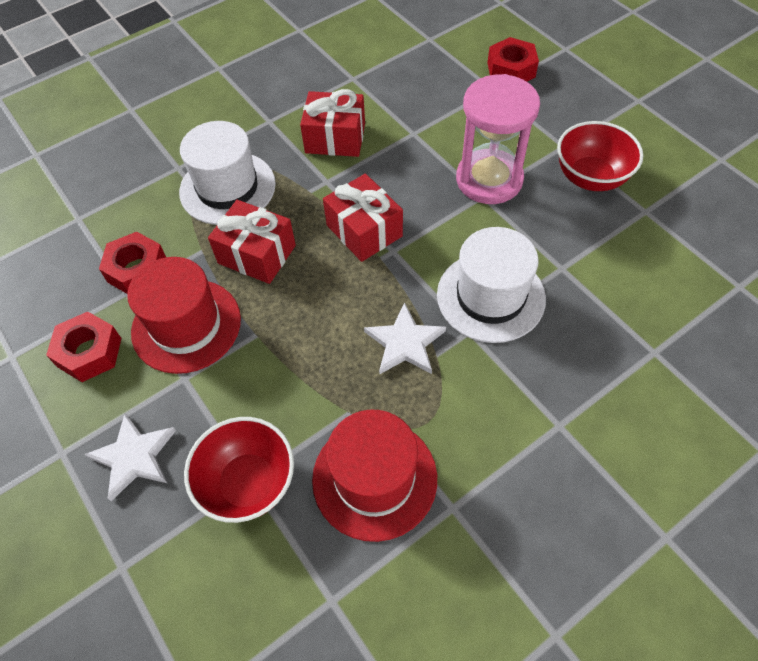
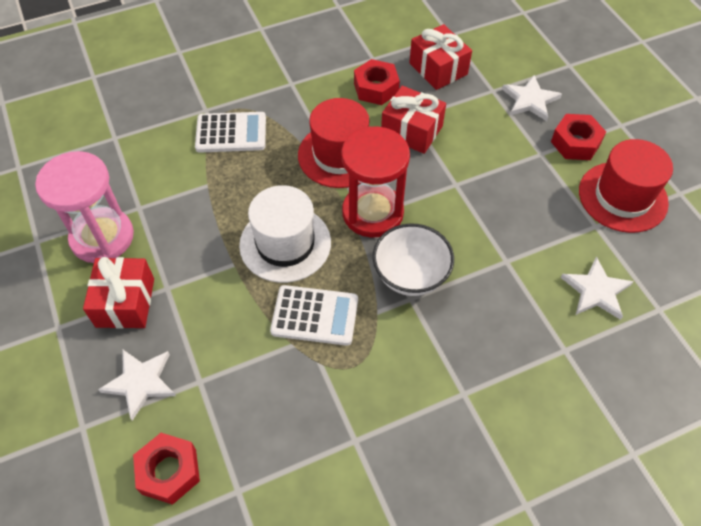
red bowl: [184,417,294,523] [557,121,643,191] = 2 -> none = 0
red hourglass: none = 0 -> [341,126,410,238] = 1
white bowl: none = 0 -> [373,224,454,296] = 1
white calculator: none = 0 -> [195,112,266,153] [270,285,358,346] = 2
white hat: [179,121,276,225] [437,227,546,343] = 2 -> [239,185,331,283] = 1
white star: [84,413,176,501] [364,302,446,374] = 2 -> [98,349,176,421] [502,75,562,121] [561,256,634,320] = 3

